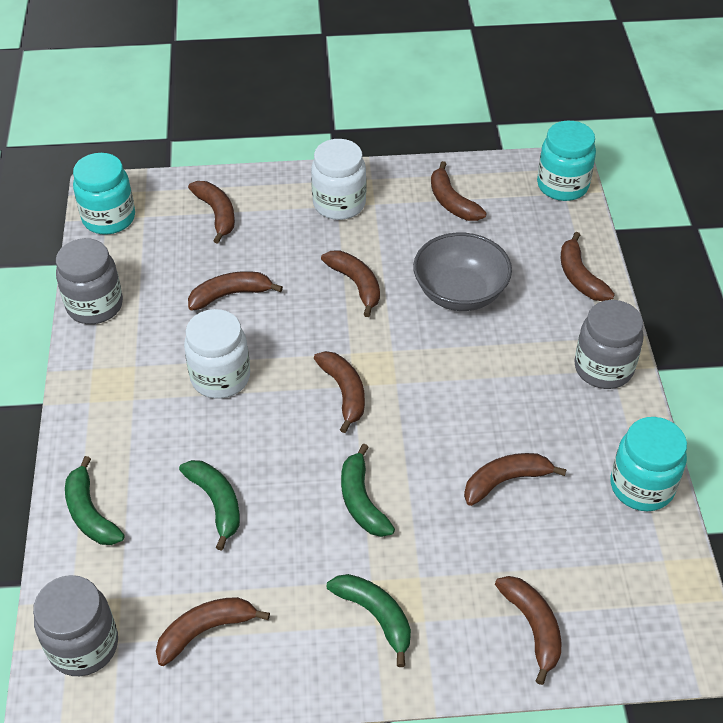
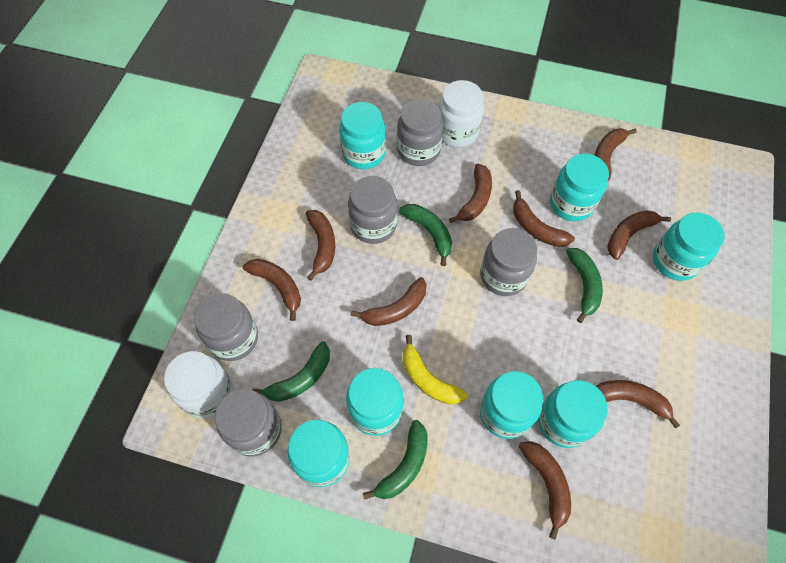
grey bowl: [413,233,512,311] = 1 -> none = 0
grey jar: [33,575,118,676] [56,238,123,324] [574,300,644,389] = 3 -> [194,293,258,361] [215,389,282,457] [348,176,397,244] [397,99,443,166] [480,228,537,296] = 5
turquoise jar: [73,153,135,234] [537,121,596,201] [611,417,687,511] = 3 -> [287,419,350,487] [339,102,386,169] [346,368,404,436] [480,371,543,439] [538,380,608,448] [550,154,609,221] [653,213,724,281] = 7
yellow banana: none = 0 -> [402,335,468,405] = 1

